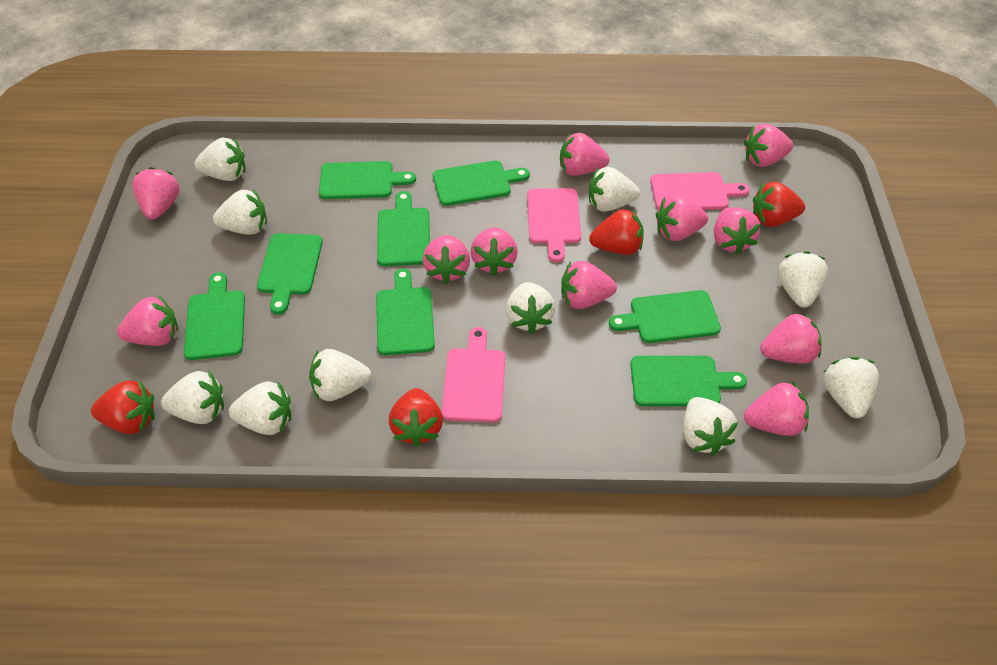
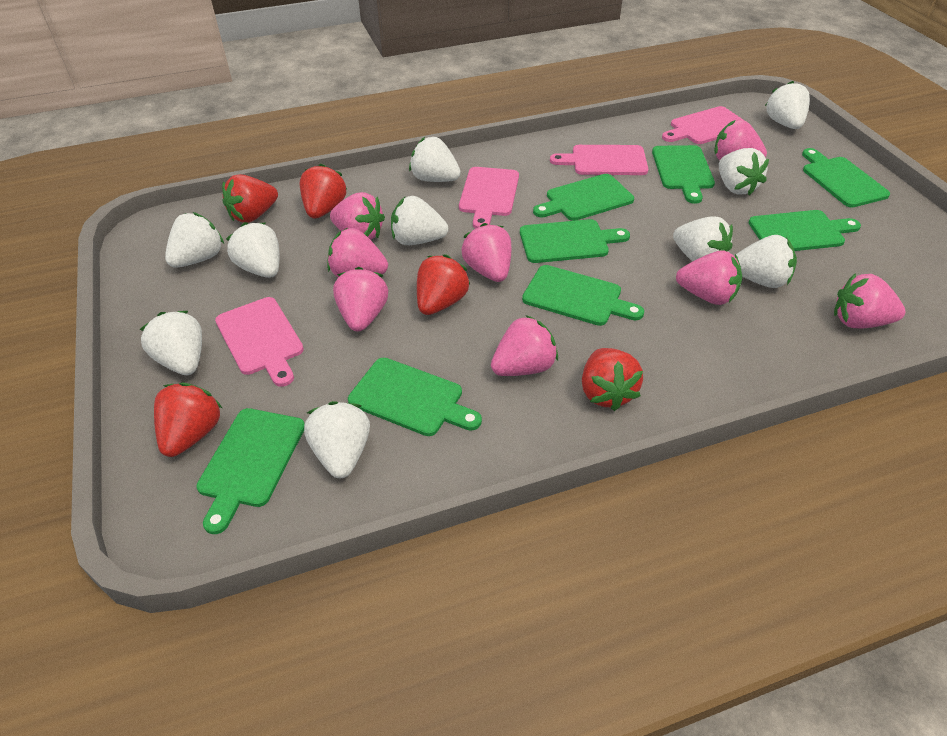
pink cutting board: [442,327,505,423] [527,188,581,262] [650,172,750,210] = 3 -> [215,297,304,387] [459,167,519,229] [550,145,648,175] [662,106,743,144] = 4
pink strawberry: [117,295,178,346] [132,167,179,219] [423,235,470,284] [471,227,518,276] [560,133,609,176] [561,261,617,309] [656,195,708,241] [714,207,761,254] [744,123,793,167] [744,382,809,436] [760,312,822,364] = 11 -> [327,228,388,277] [330,192,385,240] [333,267,388,331] [462,223,511,282] [491,315,558,376] [676,251,742,305] [714,120,767,160] [834,273,905,329] = 8
red strawberry: [91,380,155,434] [389,388,443,447] [589,209,644,255] [753,182,805,227] = 4 -> [154,382,222,457] [222,174,278,223] [300,164,347,219] [417,254,470,315] [582,348,643,411] = 5

